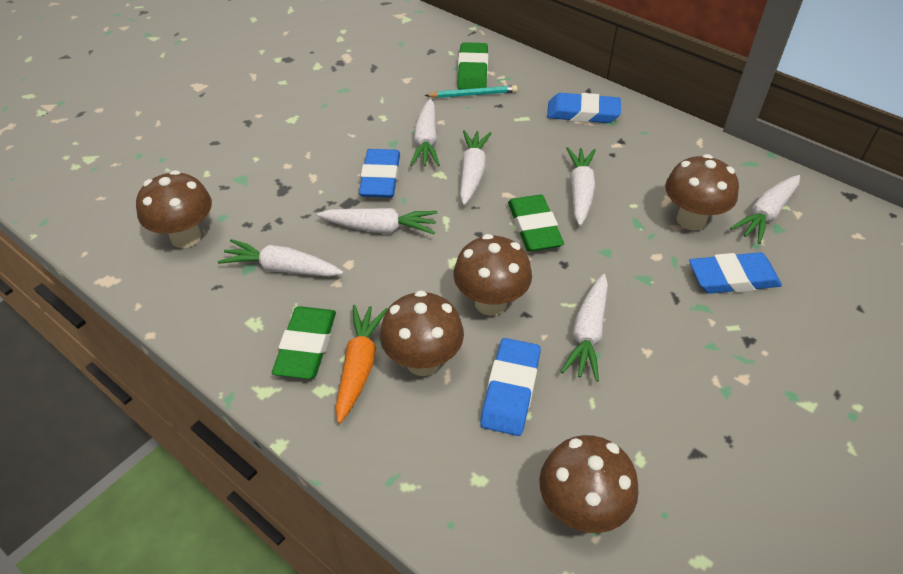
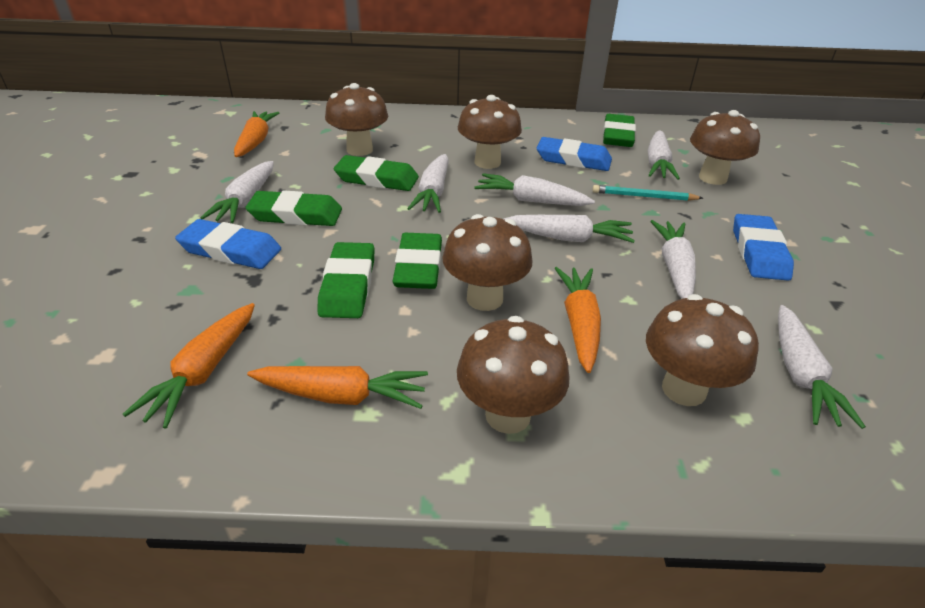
blue eraser: [359,149,400,198] [480,338,541,436] [547,93,621,123] [689,252,782,294] = 4 -> [175,219,281,269] [537,137,612,171] [733,214,794,281] = 3
brown mushroom: [136,170,212,248] [380,290,464,376] [453,234,532,316] [539,435,638,533] [665,154,739,230] = 5 -> [325,83,388,156] [442,214,533,311] [457,316,569,434] [458,95,522,169] [646,294,759,406] [690,110,760,185] = 6
green eraser: [272,306,336,379] [457,42,488,90] [508,195,564,251] = 3 -> [246,190,342,226] [317,242,374,318] [334,155,419,191] [393,233,442,289] [603,114,636,147] = 5
orange carrot: [336,305,388,423] = 1 -> [123,303,255,428] [234,111,279,157] [247,366,428,409] [555,267,601,373] = 4

